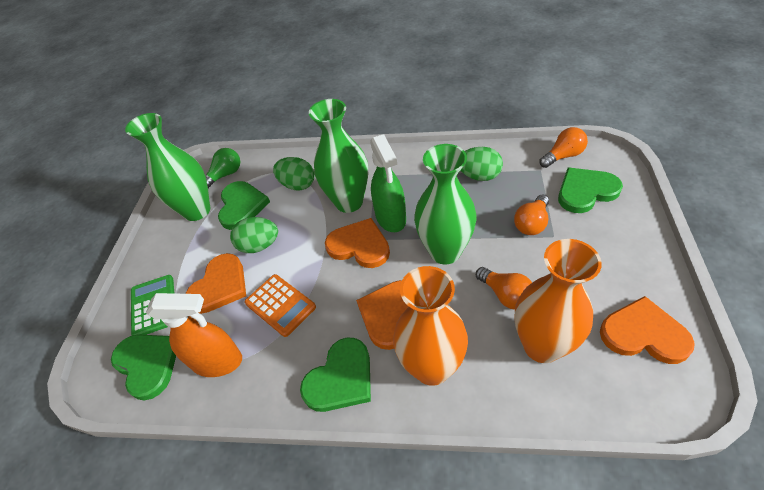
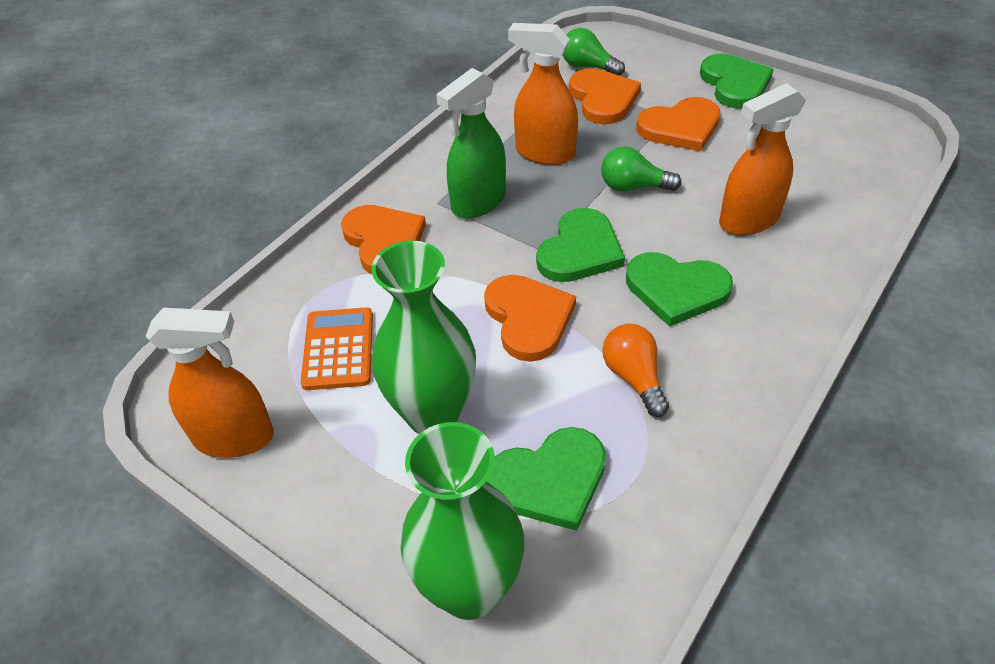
green calculator: [131,275,175,336] = 1 -> none = 0
green egg: [230,217,278,253] [273,157,314,190] [460,147,503,181] = 3 -> none = 0
green light bulb: [206,148,240,189] = 1 -> [563,28,625,76] [601,146,682,191] = 2
green vase: [125,113,210,221] [309,99,368,213] [414,144,477,264] = 3 -> [371,241,476,434] [401,422,524,620] = 2
orange light bulb: [476,267,532,310] [514,194,549,235] [539,127,588,168] = 3 -> [602,324,669,417] = 1
orange spray bottle: [146,293,242,377] = 1 -> [146,308,274,458] [508,23,578,165] [719,83,806,235] = 3
orange vase: [393,266,468,386] [515,239,602,363] = 2 -> none = 0

